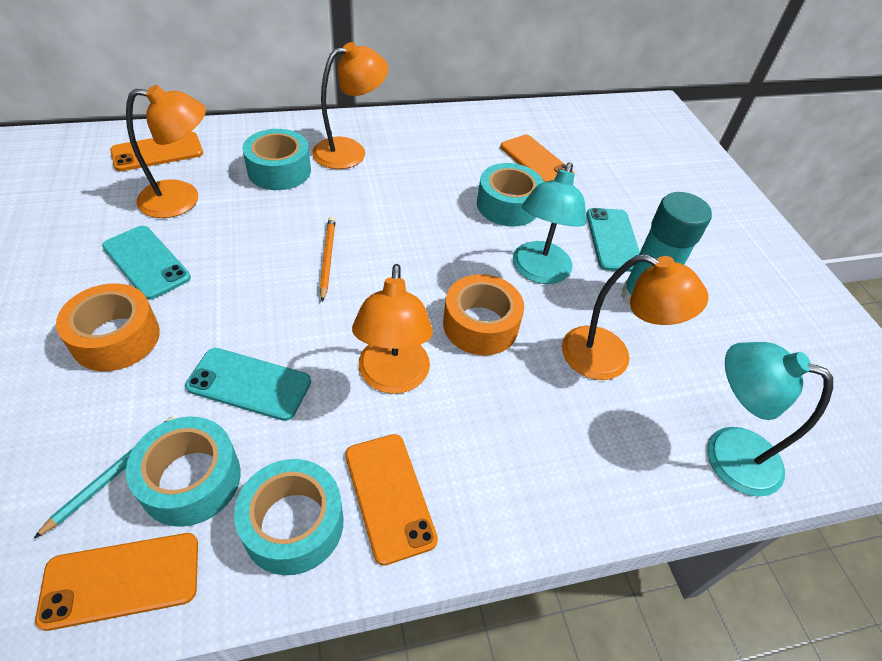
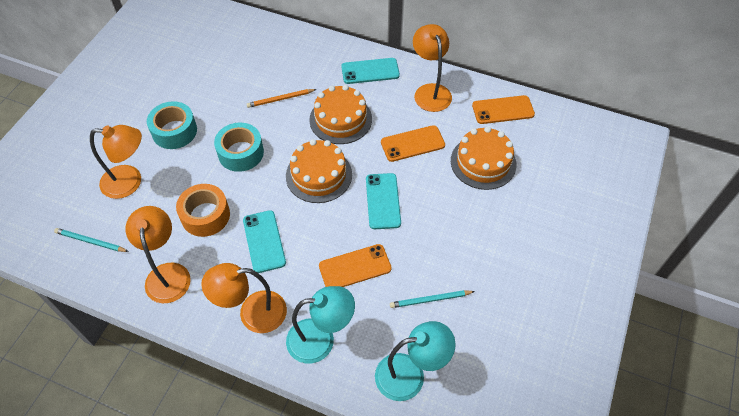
orange cake: none = 0 -> [286,139,352,203] [309,85,372,144] [451,126,516,190] = 3
orange phone: [35,533,198,631] [110,132,203,171] [345,434,438,566] [500,135,574,182] = 4 -> [319,244,392,287] [381,125,445,162] [472,95,535,124] = 3
orange tape: [56,283,160,371] [443,274,524,355] = 2 -> [176,184,230,237] = 1
turquoise glue stick: [621,192,712,308] = 1 -> none = 0
turquoise pencil: [33,416,176,539] = 1 -> [54,228,129,252] [390,290,475,308] = 2
turquoise tape: [126,416,241,527] [234,459,344,575] [242,129,311,190] [477,163,544,226] = 4 -> [147,101,197,149] [214,123,264,172] = 2

